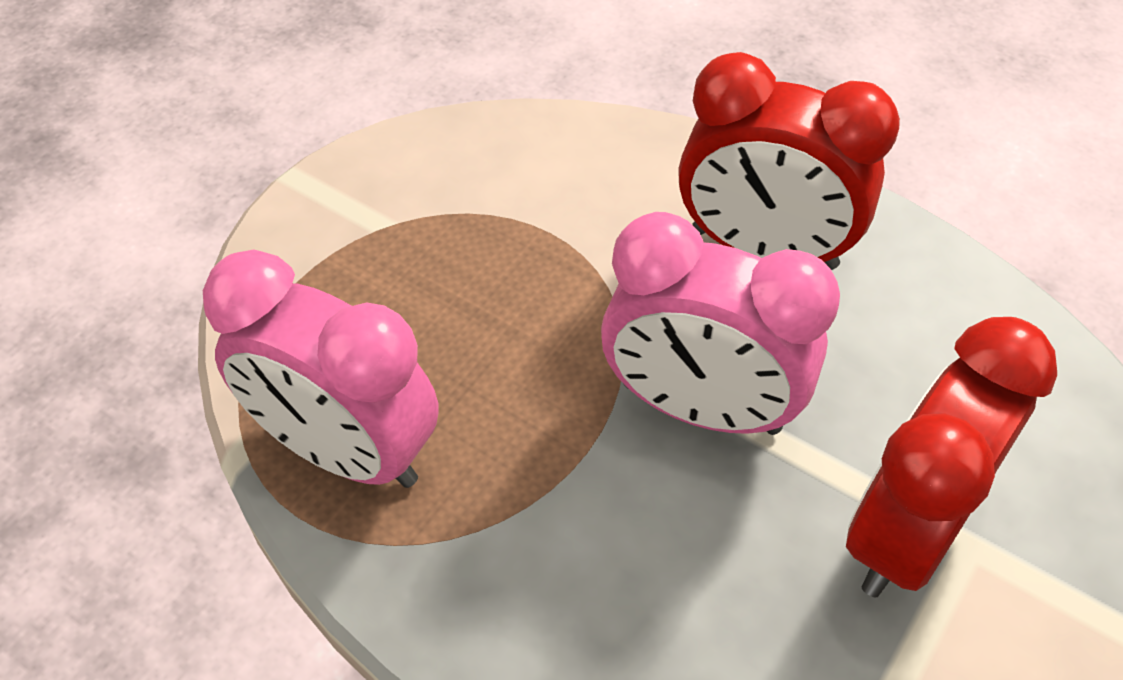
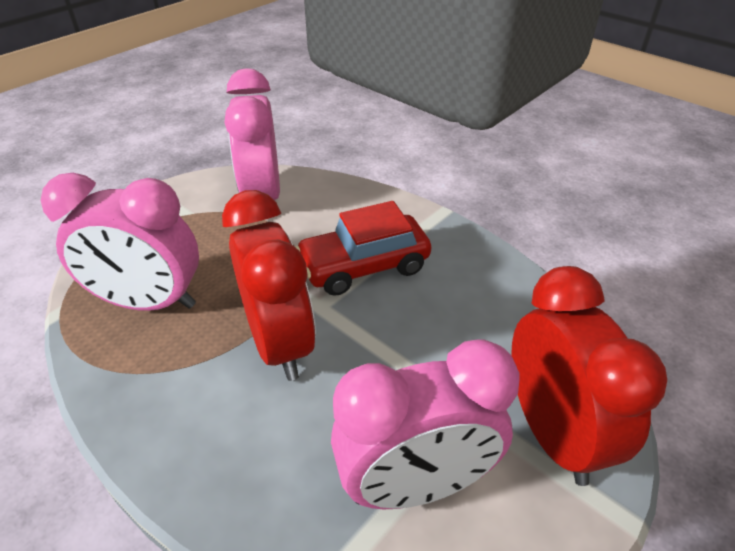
pink clock: [203,250,438,488] [601,212,840,435] = 2 -> [40,173,199,311] [225,68,280,200] [331,339,519,509] = 3
red car: none = 0 -> [296,201,431,296] = 1

